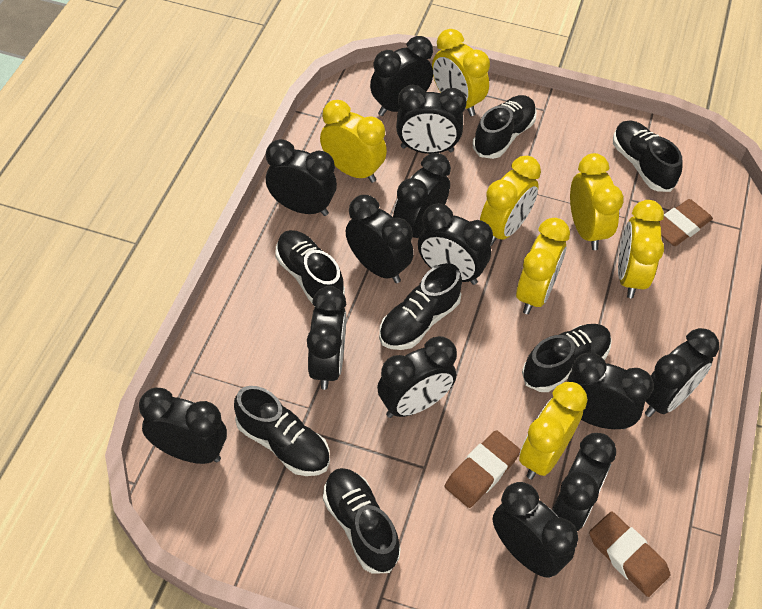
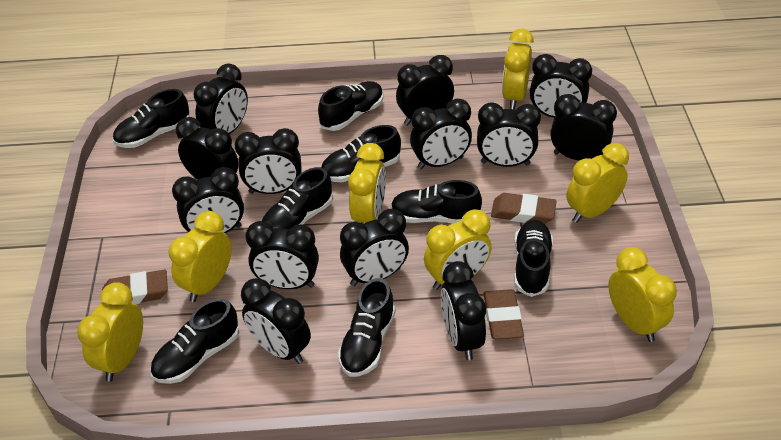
black shoe: [234,386,330,476] [275,230,345,304] [323,468,401,573] [379,263,462,350] [473,95,537,159] [522,324,612,392] [613,120,682,192] = 7 -> [113,89,189,148] [150,299,239,384] [262,167,333,229] [318,81,383,131] [321,125,401,182] [338,278,396,377] [391,180,482,223] [514,220,553,297] = 8

